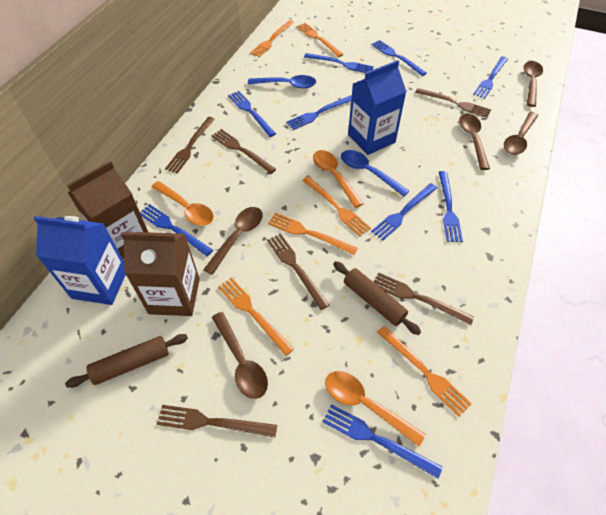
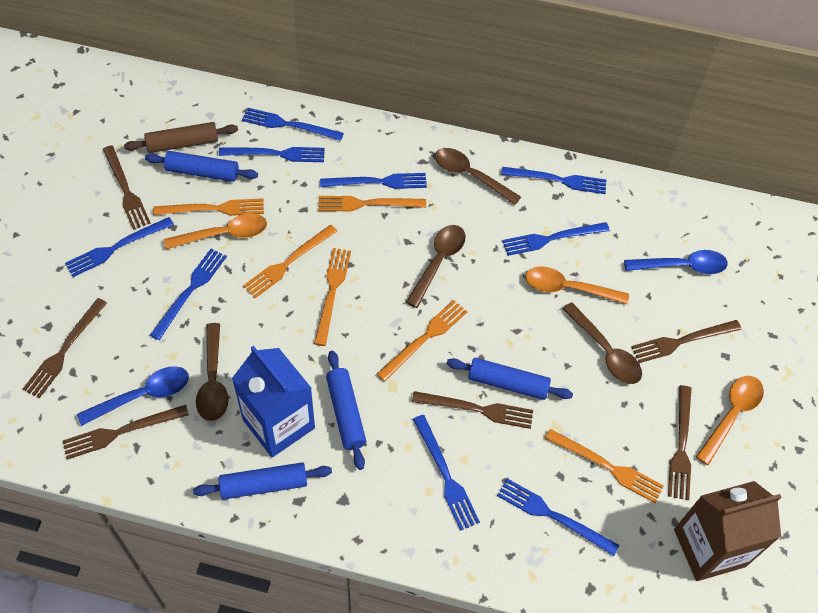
blue carton: [33,216,126,305] [348,60,407,155] = 2 -> [232,346,315,457] = 1
blue rolling pin: none = 0 -> [145,151,258,182] [193,463,332,500] [326,351,366,470] [447,358,573,400] = 4
brown carton: [67,161,148,260] [121,232,200,316] = 2 -> [674,481,781,581] = 1
brown rolling pin: [65,334,188,388] [333,261,421,335] = 2 -> [124,122,238,153] = 1
brown spoon: [203,207,263,275] [212,312,268,399] [459,114,490,170] [504,112,538,155] [523,61,543,107] = 5 -> [196,323,229,421] [406,225,466,308] [435,148,521,205] [562,302,642,384] = 4

